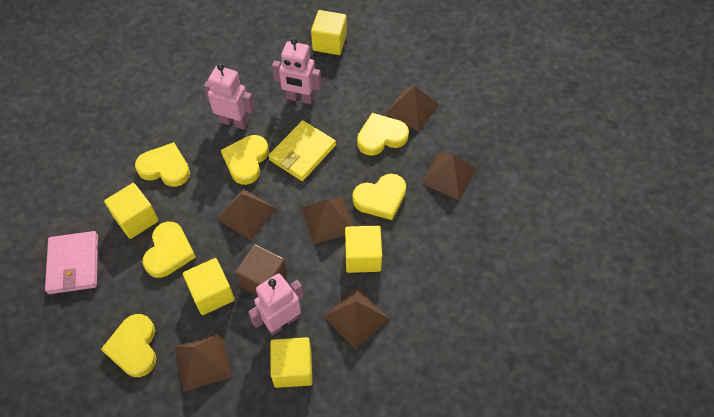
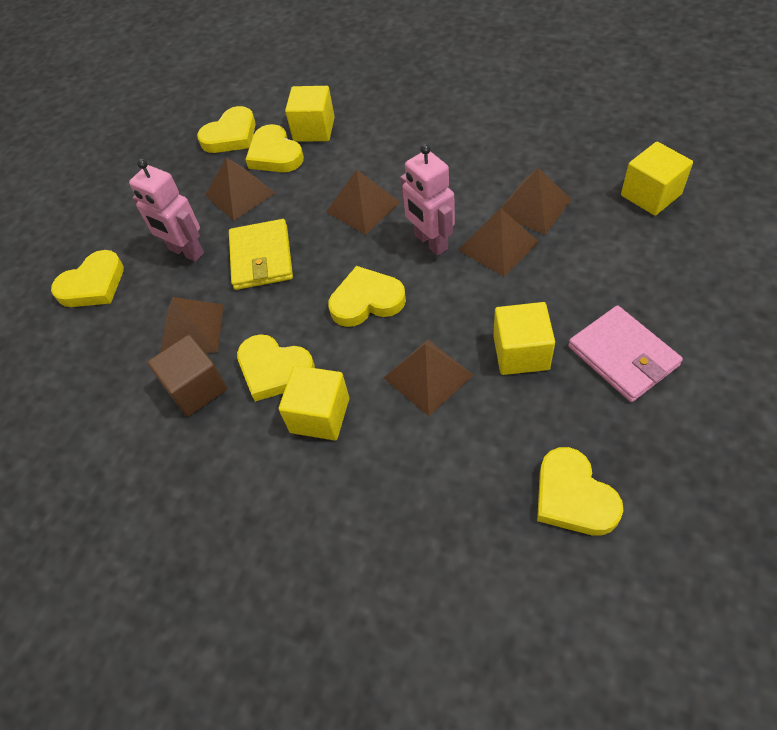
pink robot: [204,63,255,130] [248,273,304,335] [272,38,321,104] = 3 -> [129,159,204,262] [400,144,455,256] = 2
yellow cube: [104,183,159,239] [183,258,235,315] [270,337,312,388] [311,10,347,55] [345,226,382,273] = 5 -> [279,365,349,441] [285,86,335,142] [493,302,555,375] [621,142,693,216] = 4

